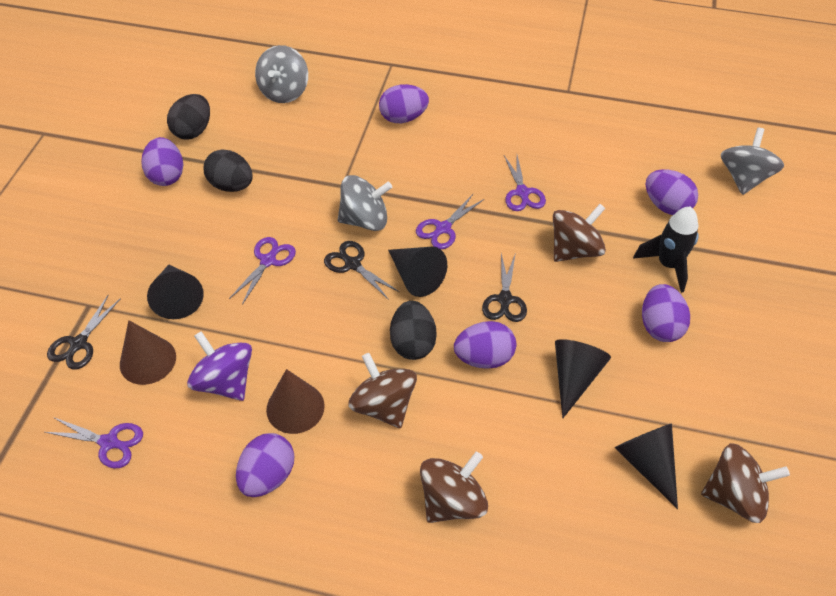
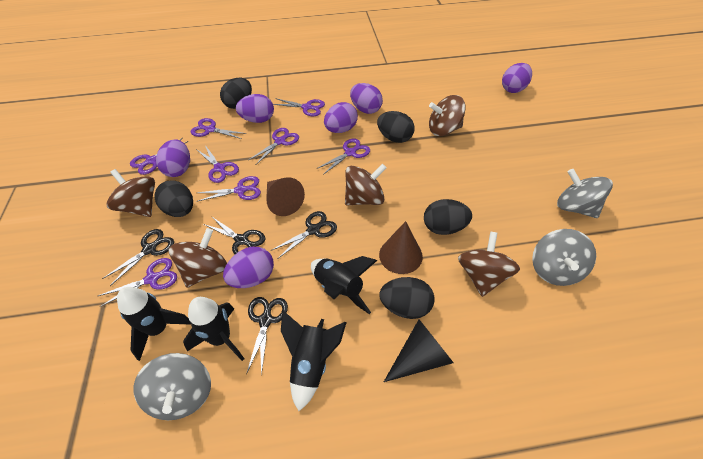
black cone: [147,265,204,319] [388,247,447,297] [555,339,611,419] [614,423,678,509] = 4 -> [384,319,454,382] = 1
black egg: [167,94,210,139] [203,149,253,192] [390,301,437,360] = 3 -> [154,180,193,217] [220,78,252,109] [377,111,415,143] [379,277,435,319] [424,199,472,235] = 5
black rocket: [633,206,699,293] = 1 -> [117,287,191,361] [183,297,244,361] [281,310,347,411] [311,256,378,314] = 4
black scissors: [47,294,121,370] [324,241,399,300] [482,253,527,322] = 3 -> [102,229,174,286] [203,216,265,254] [246,297,288,376] [272,211,337,258] = 4
brown spinning top: [348,353,417,428] [420,452,488,523] [553,204,606,262] [701,443,790,523] = 4 -> [107,169,155,217] [169,228,227,288] [345,164,387,205] [429,95,466,136] [458,231,520,297] = 5
purple scissors: [45,417,143,469] [229,237,296,305] [416,193,484,249] [504,155,546,211] = 4 -> [98,258,177,307] [130,138,188,175] [191,118,246,139] [196,145,239,183] [196,176,261,202] [249,128,299,164] [273,98,325,116] [316,139,370,175] = 8
purple spinning top: [187,331,252,401] = 1 -> none = 0

